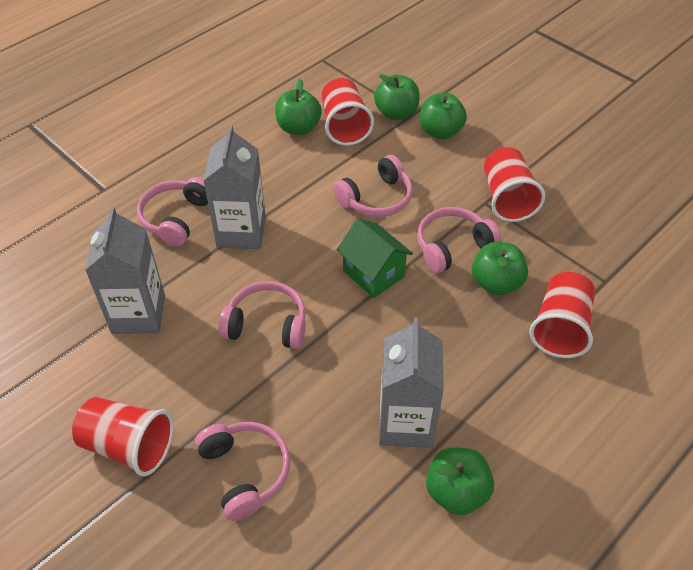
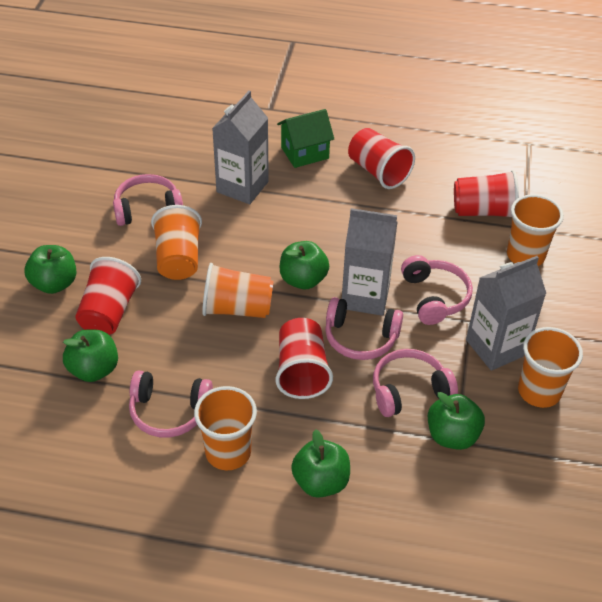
orange cup: none = 0 -> [151,205,202,280] [194,386,257,470] [202,263,274,318] [507,194,564,266] [518,327,583,408] = 5

